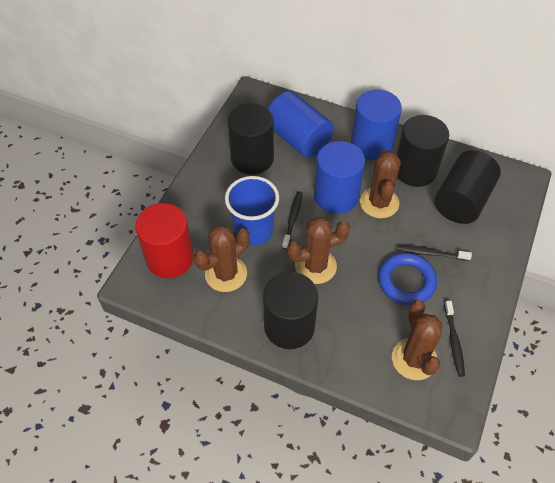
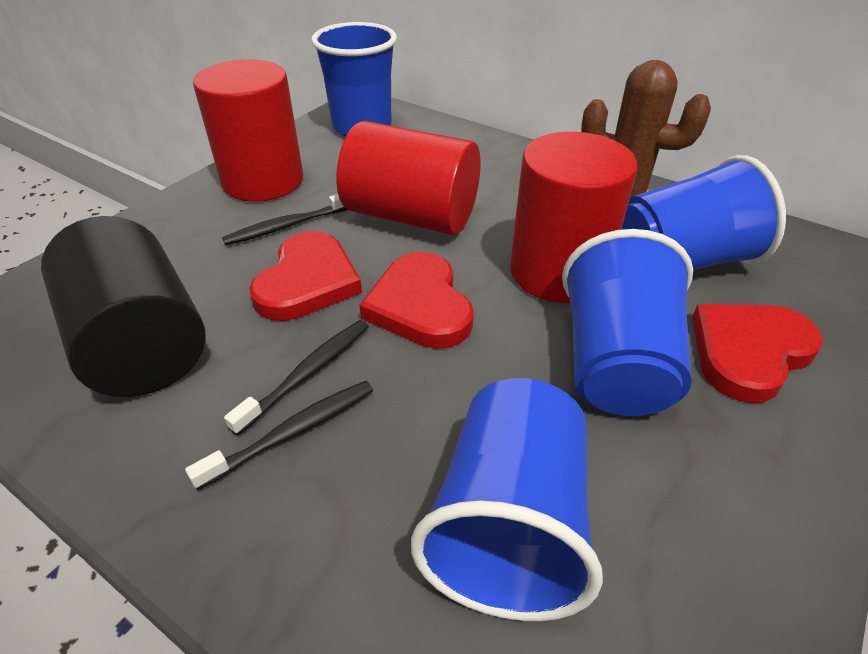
black cylinder: [228,103,274,175] [263,272,318,349] [397,115,449,187] [434,150,501,224] = 4 -> [41,216,206,397] = 1
blue cup: [225,176,279,246] = 1 -> [311,22,397,136] [411,378,603,621] [562,229,693,416] [622,155,786,270] = 4
blue cylinder: [268,91,334,158] [314,141,365,214] [351,90,402,160] = 3 -> none = 0
blue ring: [378,253,437,305] = 1 -> none = 0
brown cactus: [194,225,250,292] [287,217,350,284] [360,150,401,218] [392,300,442,380] = 4 -> [581,60,711,197] = 1
red cylinder: [135,203,194,278] = 1 -> [193,59,303,202] [337,121,481,235] [510,132,638,303] = 3
red heart: none = 0 -> [249,231,362,321] [359,252,474,349] [692,304,823,403] = 3

